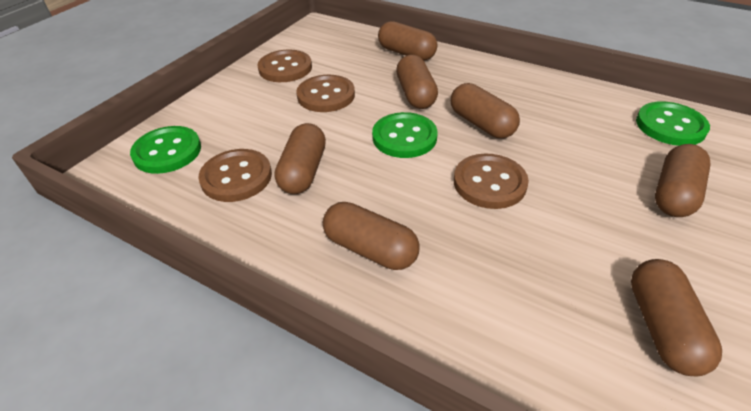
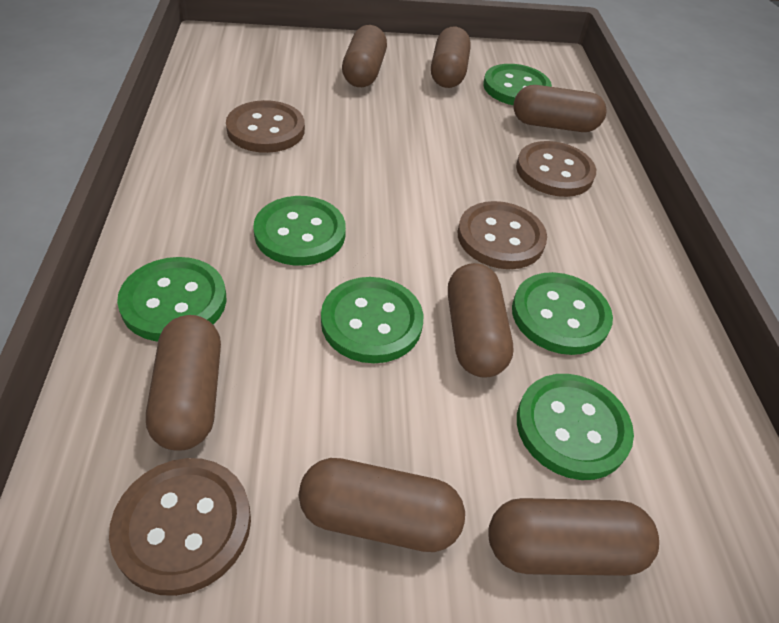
green button: [130,126,201,174] [372,112,437,158] [636,102,710,146] = 3 -> [117,257,226,341] [253,196,346,266] [321,277,423,363] [483,64,552,106] [512,272,613,355] [517,374,634,480] = 6

